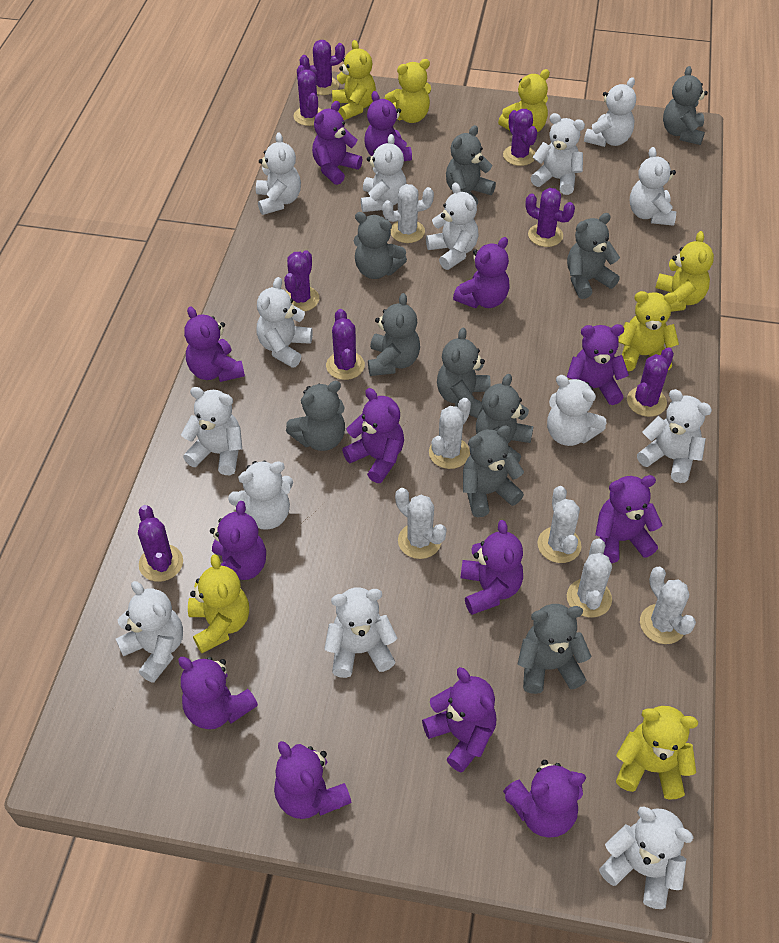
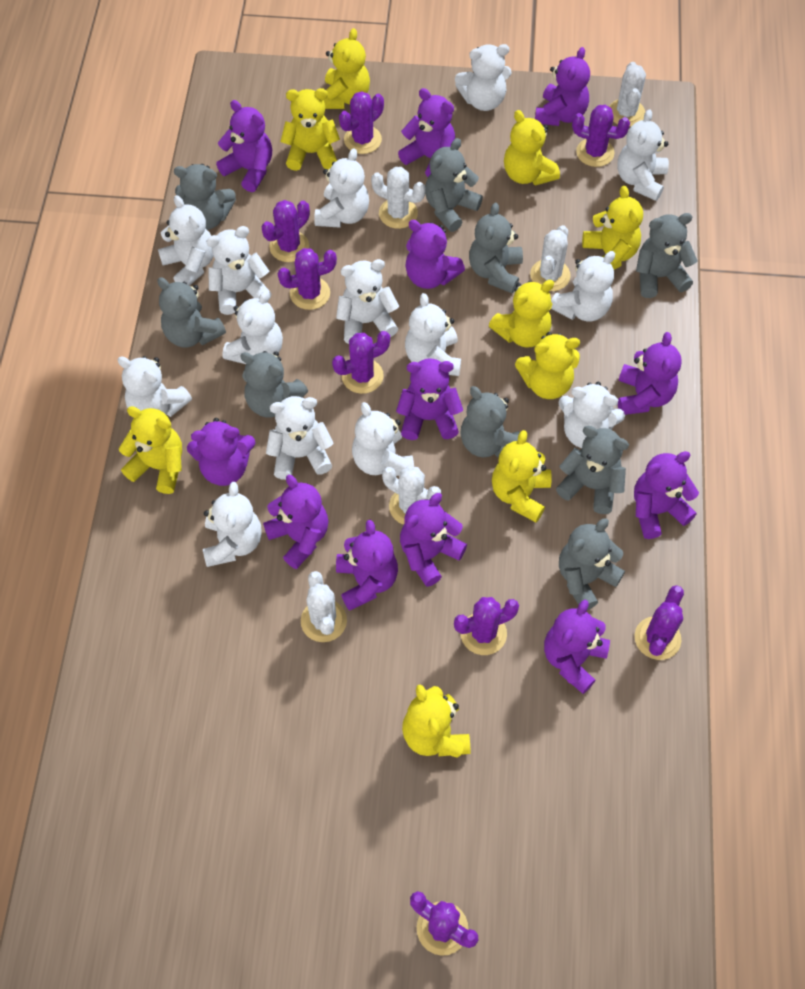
grey teddy bear: [286,381,345,451] [354,212,407,279] [368,293,420,376] [437,328,491,418] [446,125,496,204] [463,425,524,517] [476,374,534,463] [517,604,592,694] [567,213,620,299] [663,66,708,145] = 10 -> [157,277,226,347] [174,164,236,230] [240,351,308,417] [425,138,483,232] [460,386,520,458] [469,203,523,293] [556,426,629,514] [559,518,625,610] [636,213,698,298] = 9
purple teddy bear: [178,657,258,729] [184,306,245,382] [210,501,266,580] [274,741,352,819] [312,101,362,185] [342,388,404,483] [365,91,412,161] [422,667,496,773] [453,237,510,308] [461,520,523,615] [503,760,586,838] [567,324,629,405] [595,475,662,563] = 13 -> [187,418,255,486] [216,100,272,192] [263,474,328,569] [336,520,398,611] [396,358,463,440] [398,88,455,177] [400,493,467,587] [405,220,465,289] [535,47,590,126] [544,600,610,694] [618,332,682,415] [634,451,699,539] = 12
white cactus: [382,184,434,243] [395,488,447,559] [429,398,471,469] [537,486,582,563] [567,538,612,617] [640,567,696,644] = 6 -> [301,571,347,642] [371,167,426,229] [382,466,441,525] [530,225,571,291] [609,62,646,127] = 5
yellow teddy bear: [188,554,249,653] [332,40,376,120] [385,59,431,123] [498,69,550,133] [616,706,698,800] [619,291,679,371] [655,231,714,312] = 7 -> [119,406,182,494] [280,88,340,171] [324,28,370,109] [402,685,471,758] [489,280,554,348] [492,430,552,522] [504,110,560,186] [515,332,580,399] [582,186,643,270] = 9

